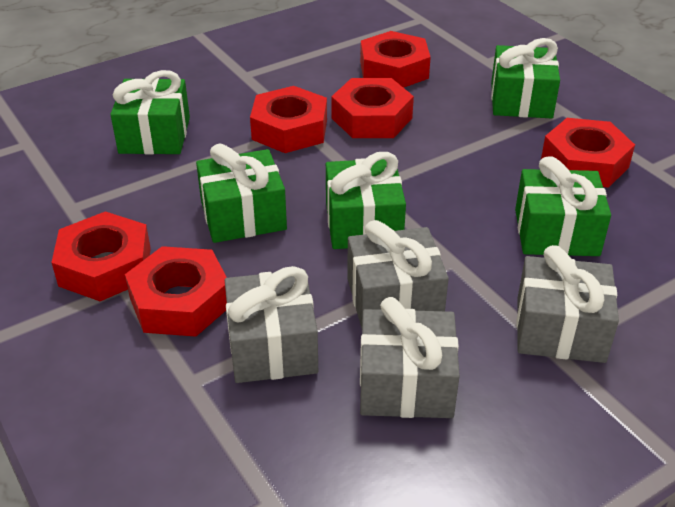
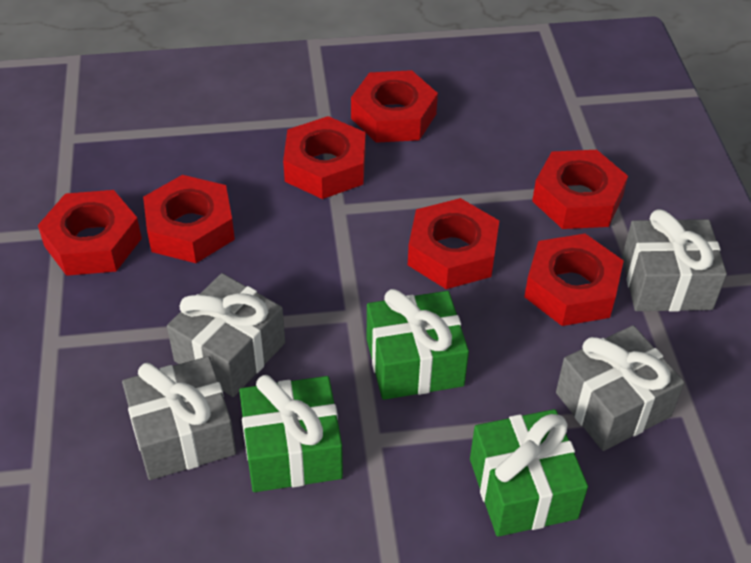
green gift: [110,70,190,155] [196,143,287,243] [326,152,406,249] [491,38,560,118] [515,156,611,256] = 5 -> [239,375,343,492] [367,289,469,400] [470,409,588,537] = 3
red nut: [51,211,151,301] [125,246,227,337] [250,86,327,153] [332,78,414,138] [360,31,431,88] [541,118,635,188] = 6 -> [38,190,142,276] [143,175,235,263] [283,116,366,199] [351,70,438,143] [408,198,499,289] [524,234,624,326] [532,150,628,229] = 7

